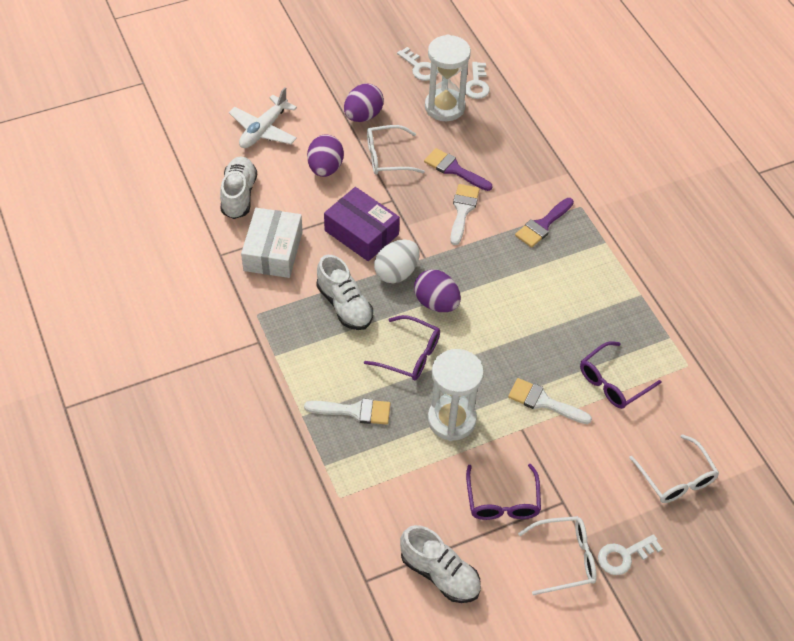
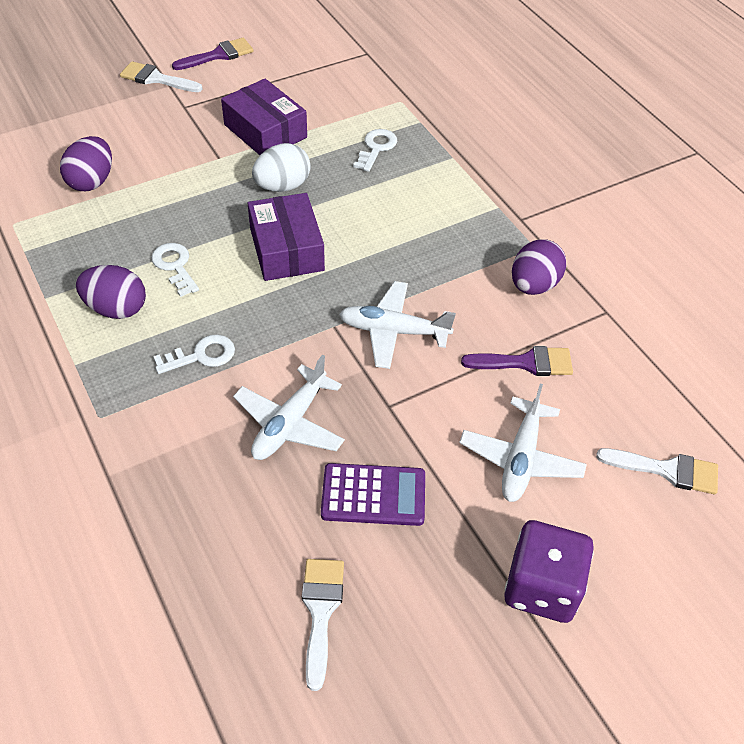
purple box: [324,187,400,261] = 1 -> [221,79,307,155] [248,193,325,281] = 2
purple calculator: none = 0 -> [321,463,425,526] = 1
purple dice: none = 0 -> [504,520,594,623] = 1
purple glasses: [364,315,440,380] [466,464,541,520] [580,341,661,409] = 3 -> none = 0
white box: [241,208,303,278] = 1 -> none = 0
white glasses: [367,125,425,175] [518,516,597,595] [629,434,719,503] = 3 -> none = 0
white hourglass: [425,35,471,121] [428,349,484,441] = 2 -> none = 0
white plane: [229,87,297,148] = 1 -> [233,355,345,460] [339,281,456,369] [459,384,587,502] = 3
white shoe: [220,156,257,219] [316,255,373,330] [400,525,481,603] = 3 -> none = 0

